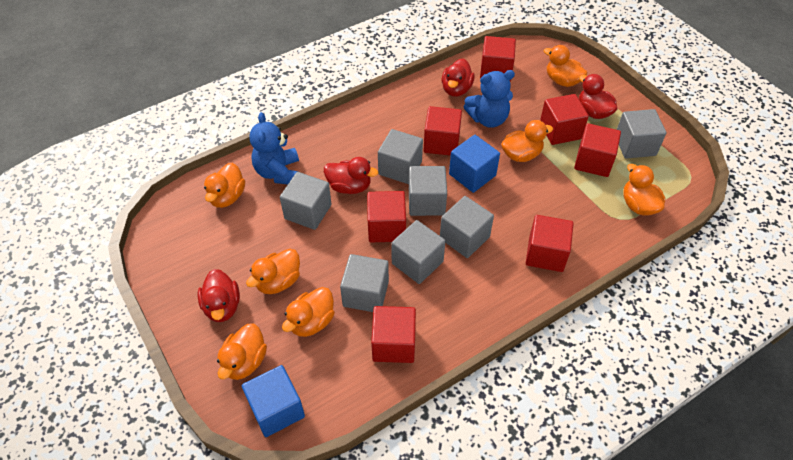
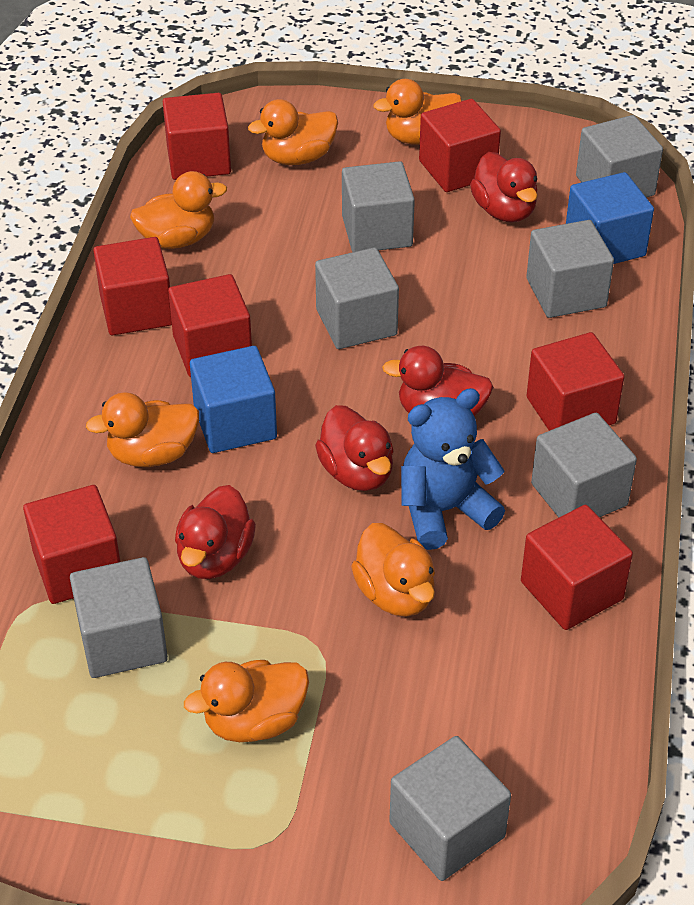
blue teddy bear: [249,112,299,185] [464,70,515,128] = 2 -> [401,388,505,550] = 1
orange duck: [204,163,245,208] [217,323,267,380] [246,249,300,294] [282,287,335,337] [501,120,553,162] [544,45,588,87] [623,164,665,216] = 7 -> [86,392,199,467] [130,171,227,249] [184,660,309,742] [248,99,338,165] [351,523,435,617] [374,79,462,145] = 6

